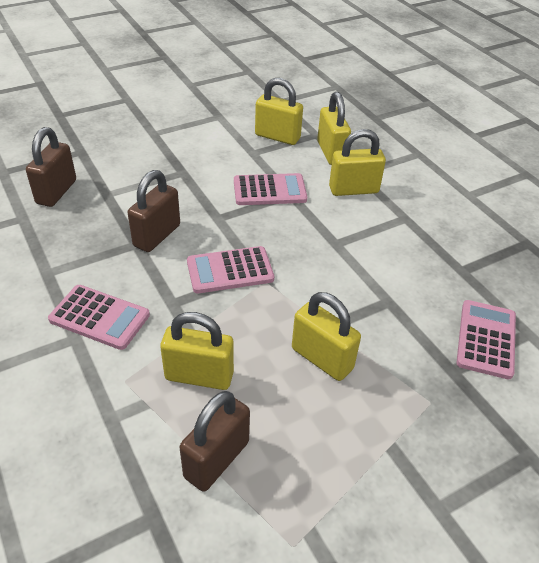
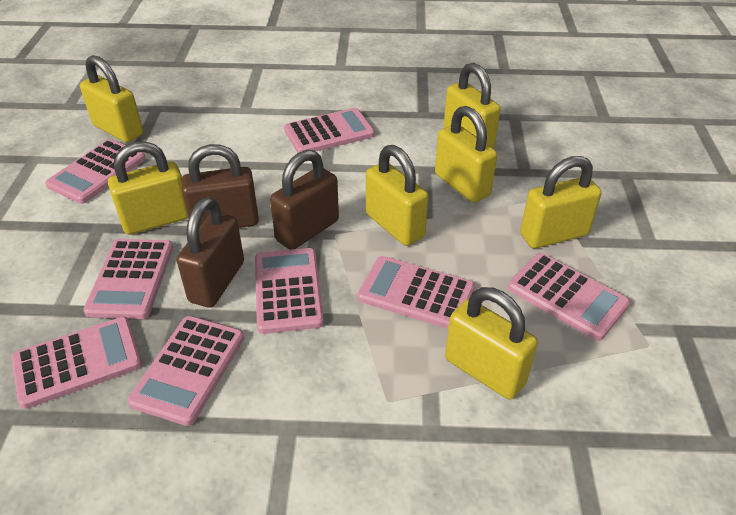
pink calculator: [48,285,150,350] [187,246,274,294] [234,173,307,205] [456,300,516,379] = 4 -> [12,317,142,409] [45,139,146,204] [83,239,173,319] [127,316,244,426] [255,248,324,334] [284,108,375,153] [358,256,475,329] [508,253,630,341] = 8
yellow padlock: [160,312,234,390] [255,78,303,145] [292,292,361,381] [317,92,351,165] [329,129,386,196] = 5 -> [80,55,143,143] [108,141,188,235] [366,145,428,246] [435,106,497,203] [444,63,501,148] [445,287,538,399] [520,156,602,249] = 7

